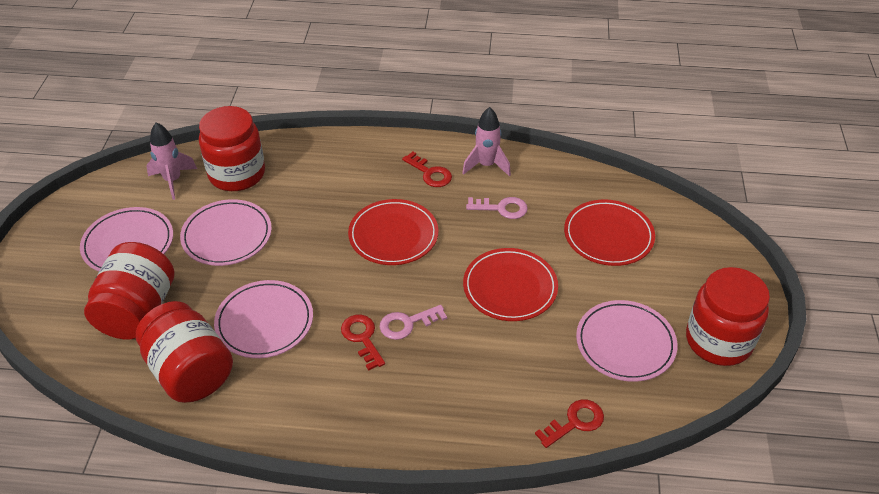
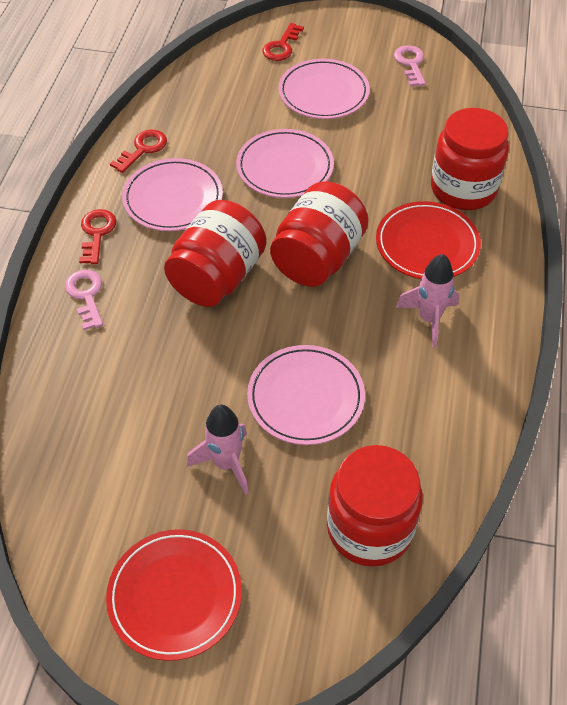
red plate: [348,199,438,265] [463,248,558,321] [564,199,655,266] = 3 -> [106,529,242,661] [376,201,481,279] = 2

